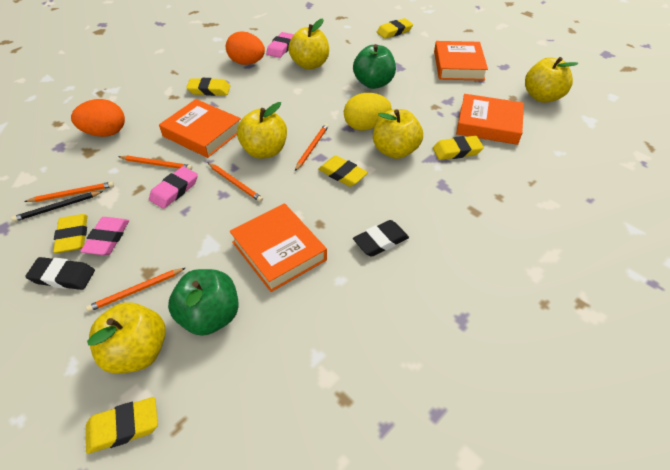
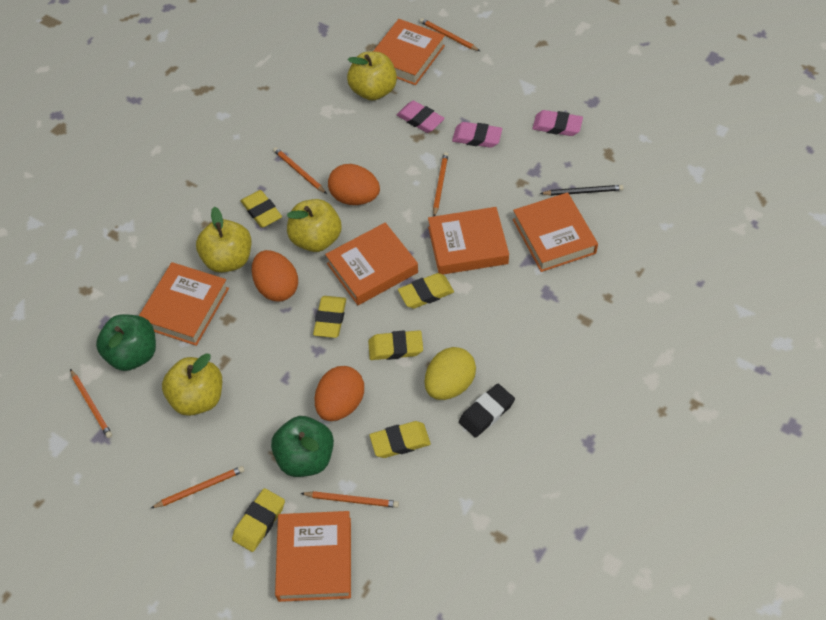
black eraser: [25,257,95,290] [353,220,409,257] = 2 -> [459,384,515,438] = 1
orange book: [159,99,241,158] [230,203,327,292] [434,41,488,81] [456,94,524,145] = 4 -> [139,262,229,346] [275,511,351,602] [325,223,418,305] [373,19,445,85] [428,207,509,274] [513,192,598,272] = 6
orange egg: [71,99,125,137] [226,31,265,65] = 2 -> [252,250,298,302] [315,366,364,421] [328,164,380,205] = 3
orange pencil: [24,182,114,202] [86,268,185,312] [119,156,192,170] [207,162,263,202] [295,124,329,171] = 5 -> [70,369,112,438] [151,466,245,508] [273,147,327,194] [301,491,399,508] [420,18,480,51] [433,152,448,216] = 6
yellow apple: [87,302,166,374] [237,102,287,159] [288,19,329,70] [373,109,423,159] [525,57,578,103] = 5 -> [162,353,222,416] [196,207,251,273] [287,199,341,252] [347,52,397,101] = 4

